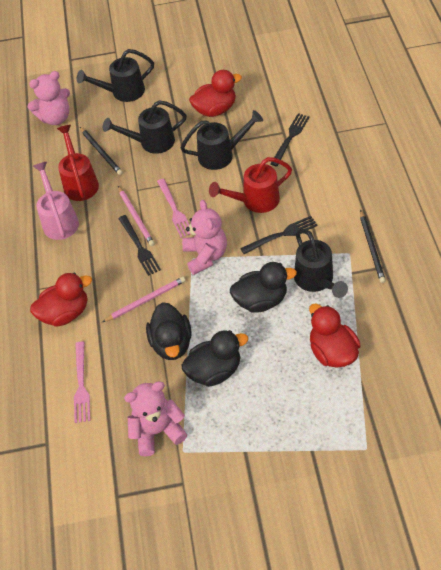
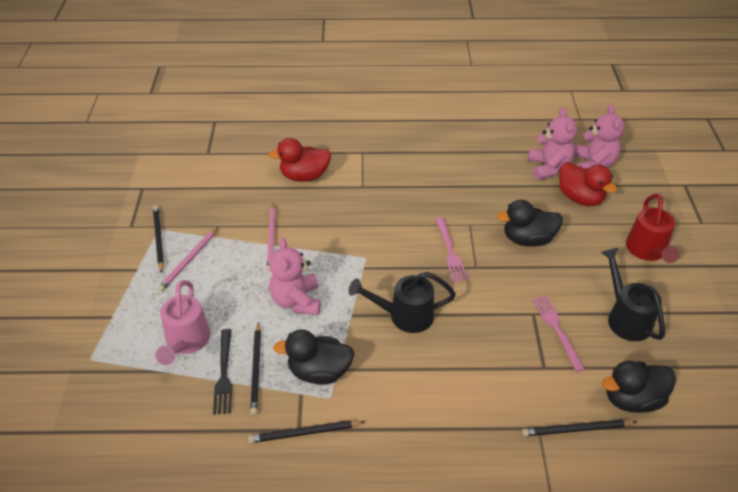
black fork: [118,215,161,276] [240,216,318,254] [270,113,310,166] = 3 -> [213,329,232,415] = 1
black pencil: [80,127,123,175] [360,210,386,283] = 2 -> [153,206,164,273] [248,420,365,443] [250,322,261,415] [522,419,637,436] = 4
black watering can: [77,49,154,102] [103,100,187,154] [180,110,263,170] [294,229,348,298] = 4 -> [348,272,456,333] [601,248,665,341] = 2
red duck: [30,273,92,327] [189,70,242,117] [309,303,361,368] = 3 -> [268,138,331,182] [559,162,617,206] = 2
red watering can: [57,125,99,201] [209,157,292,213] = 2 -> [626,194,680,263] = 1

